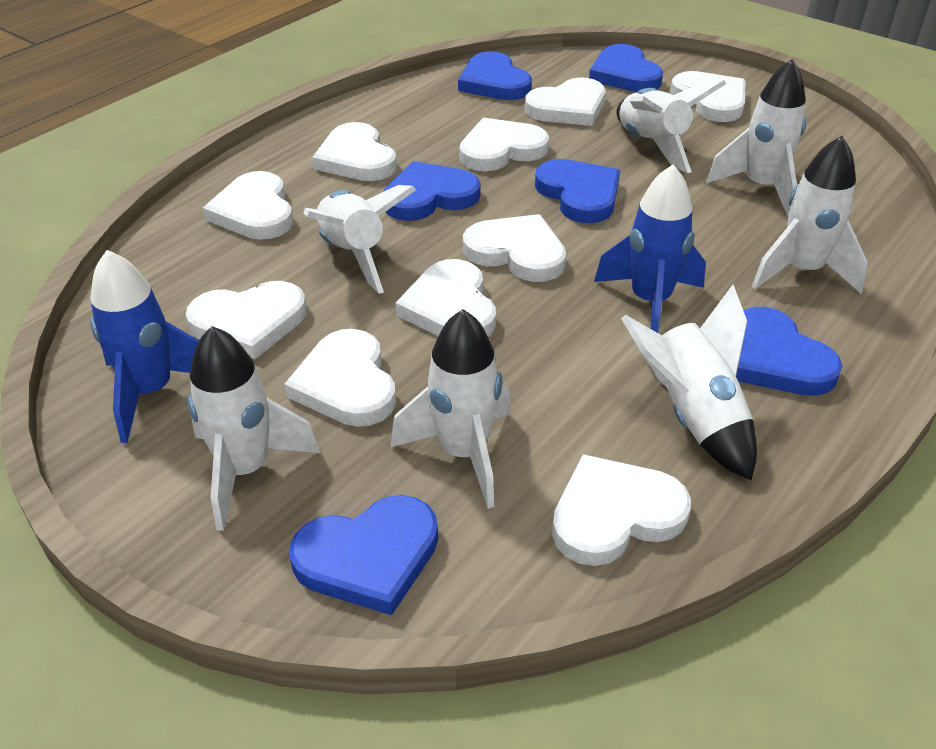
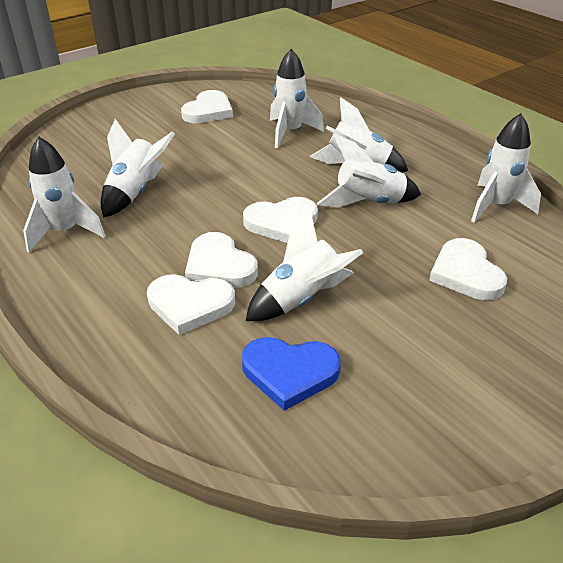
blue heart: [289,495,438,615] [383,161,481,221] [458,51,532,100] [535,159,620,223] [589,44,663,92] [736,307,842,396] = 6 -> [242,337,341,411] = 1
blue rocket: [90,250,199,443] [594,165,706,333] = 2 -> none = 0
white heart: [186,281,307,359] [203,171,293,240] [284,329,396,427] [312,122,397,181] [395,259,496,337] [459,118,549,171] [463,214,566,282] [525,77,606,126] [552,454,691,566] [670,71,745,122] = 10 -> [147,274,235,335] [181,90,233,123] [185,232,258,288] [243,197,318,243] [429,238,507,300] = 5

